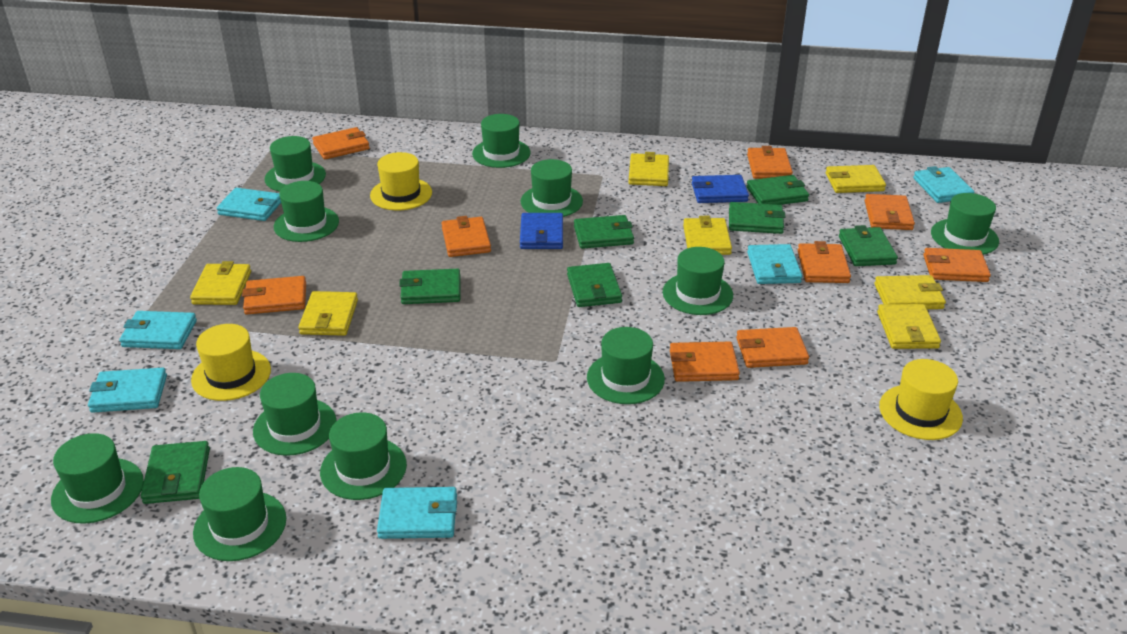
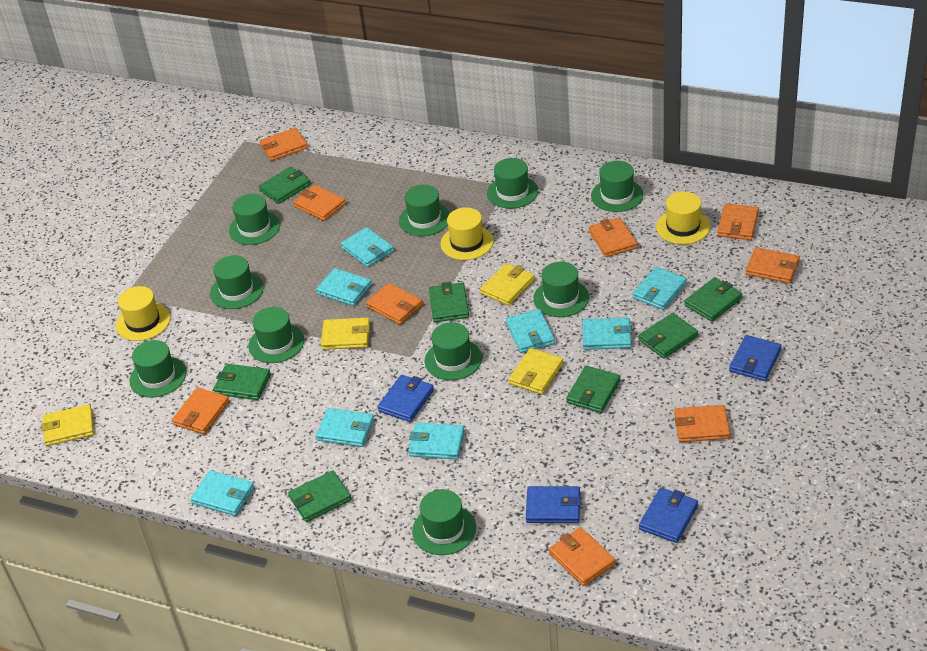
blue wallet: [520,213,563,249] [692,175,749,203] = 2 -> [377,375,434,422] [526,486,581,523] [639,487,698,543] [729,335,781,381] = 4
green hat: [51,433,144,524] [193,467,286,561] [253,373,337,456] [264,136,326,192] [274,181,339,242] [320,412,407,500] [472,114,531,168] [521,159,583,217] [587,327,665,404] [663,247,733,315] [931,193,999,255] = 11 -> [129,340,186,398] [210,255,264,309] [229,194,280,245] [248,307,304,363] [399,185,450,236] [412,489,476,555] [425,322,482,380] [487,158,538,209] [533,262,589,317] [591,161,643,212] = 10
turquoise wallet: [88,368,167,413] [119,311,197,349] [217,188,281,221] [377,487,457,539] [747,244,802,284] [913,166,975,203] = 6 -> [191,470,254,516] [316,268,372,306] [316,408,374,447] [341,227,394,267] [408,423,465,459] [506,309,555,353] [582,317,632,350] [633,267,687,310] = 8
yellow wallet: [190,261,251,305] [298,291,358,336] [628,152,669,186] [683,216,732,255] [826,165,886,193] [874,275,946,309] [877,304,941,349] = 7 -> [41,404,94,446] [321,317,370,350] [480,263,535,306] [509,348,563,394] = 4

